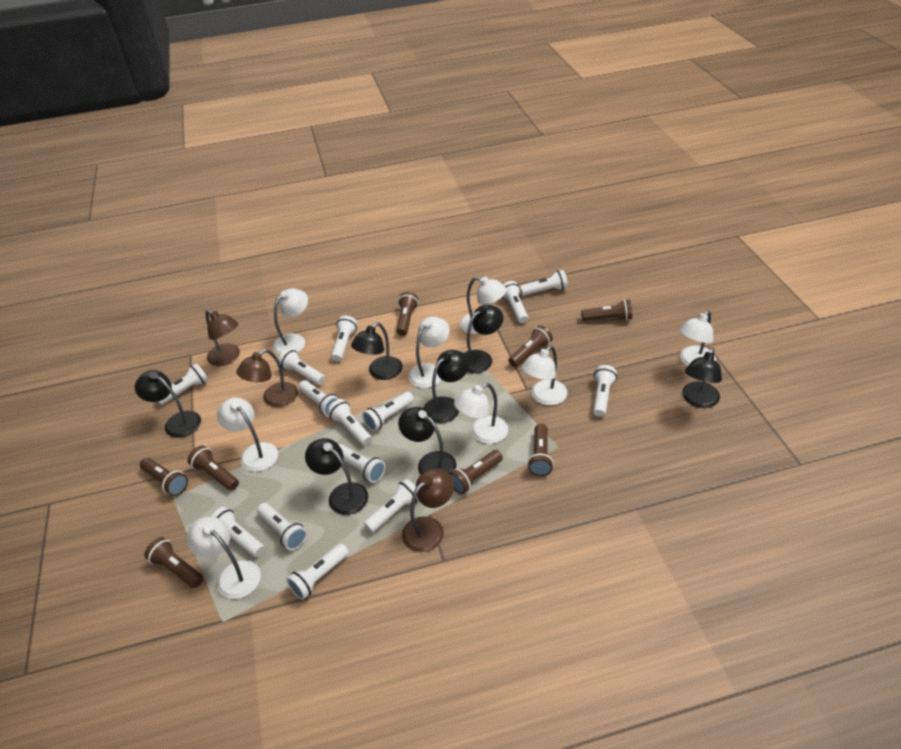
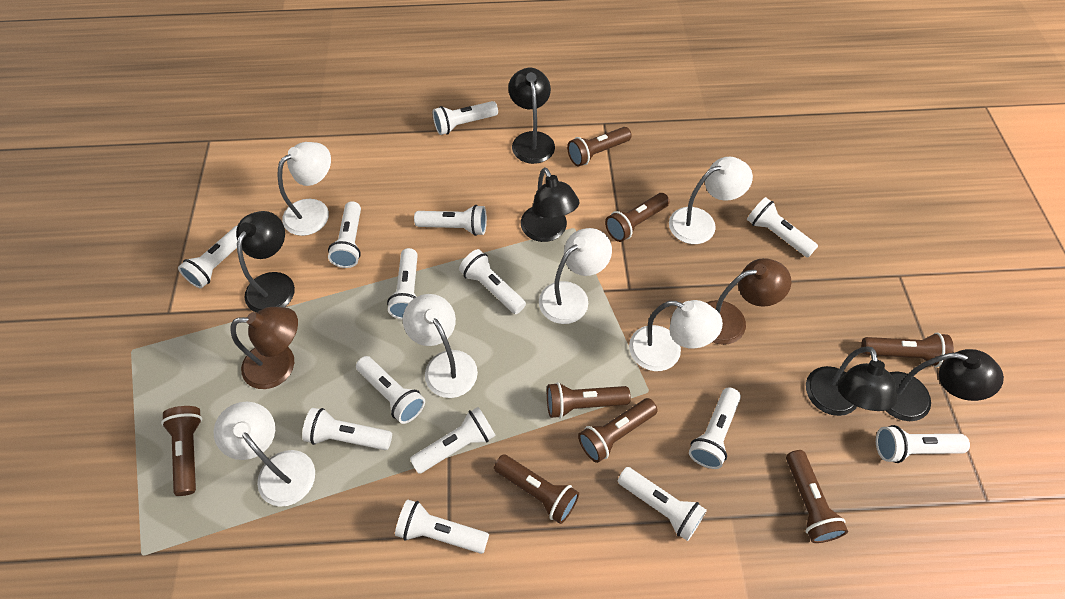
black lamp: [135,370,201,438] [305,438,368,515] [351,322,403,380] [398,407,456,474] [424,350,469,423] [464,305,503,374] [682,347,722,408] = 7 -> [236,211,295,313] [508,68,555,164] [521,168,579,242] [806,346,898,416] [886,349,1004,421] = 5
brown lamp: [206,310,240,366] [237,349,298,407] [402,469,454,552] = 3 -> [230,307,298,389] [706,258,792,345] = 2
white lamp: [186,517,261,599] [217,397,278,472] [273,288,308,355] [408,317,450,388] [454,383,508,444] [460,276,506,334] [522,346,567,405] [679,310,716,366] = 8 -> [214,402,315,507] [278,142,331,236] [403,294,478,398] [539,228,612,324] [629,300,723,371] [669,157,753,244] = 6

